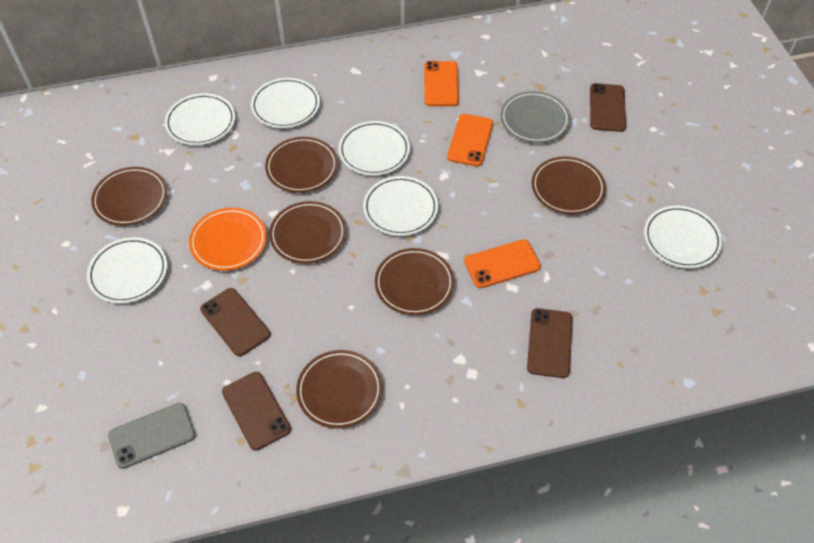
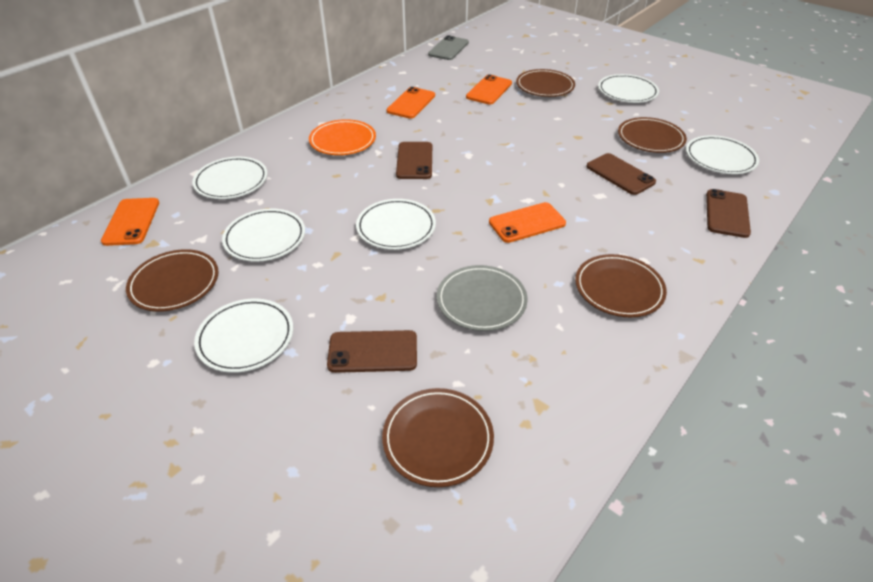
brown plate: [91,167,167,226] [265,137,338,193] [269,201,346,264] [296,350,383,428] [375,248,454,315] [532,157,606,215] = 6 -> [126,249,219,312] [382,388,494,487] [516,69,575,97] [575,254,667,318] [618,117,687,153] = 5
orange phone: [424,61,459,106] [447,114,493,166] [464,239,541,288] = 3 -> [101,198,159,246] [386,87,435,119] [466,74,512,105] [489,202,566,243] = 4

